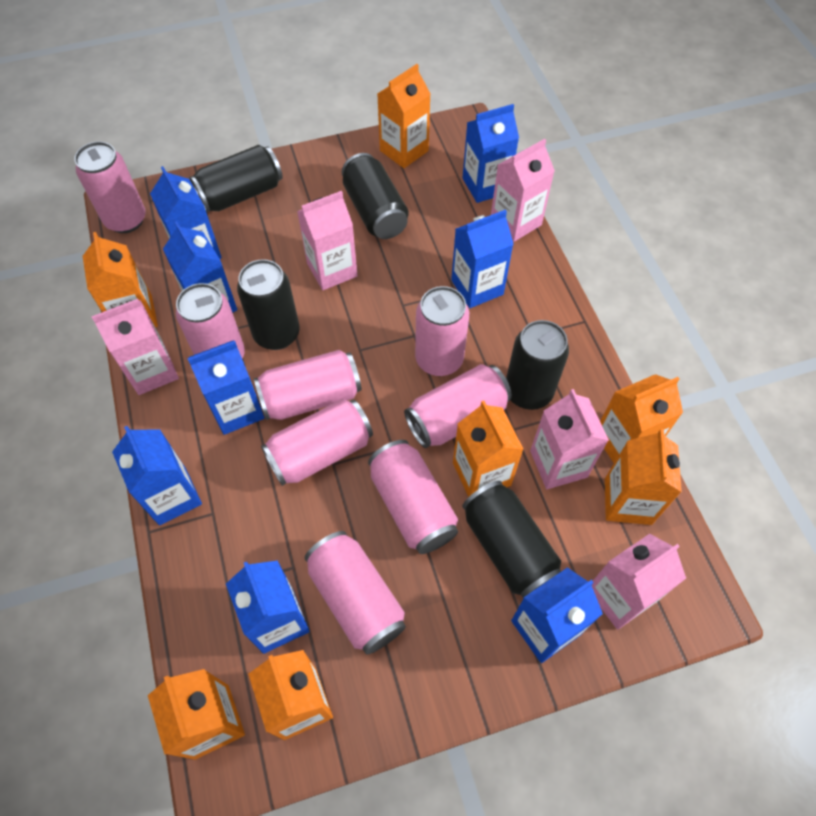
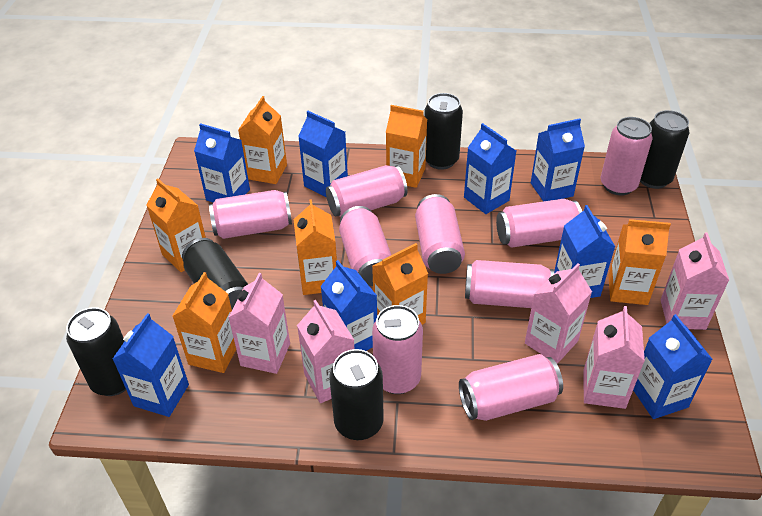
pink can: [74,142,146,233] [176,283,245,359] [254,350,362,420] [261,399,373,486] [304,531,406,655] [368,440,458,554] [404,364,512,448] [415,286,469,376] = 8 -> [209,190,292,239] [326,165,407,217] [339,206,391,286] [372,305,423,394] [415,194,465,274] [459,354,563,421] [465,260,554,308] [496,199,582,248] [601,117,653,196] = 9

